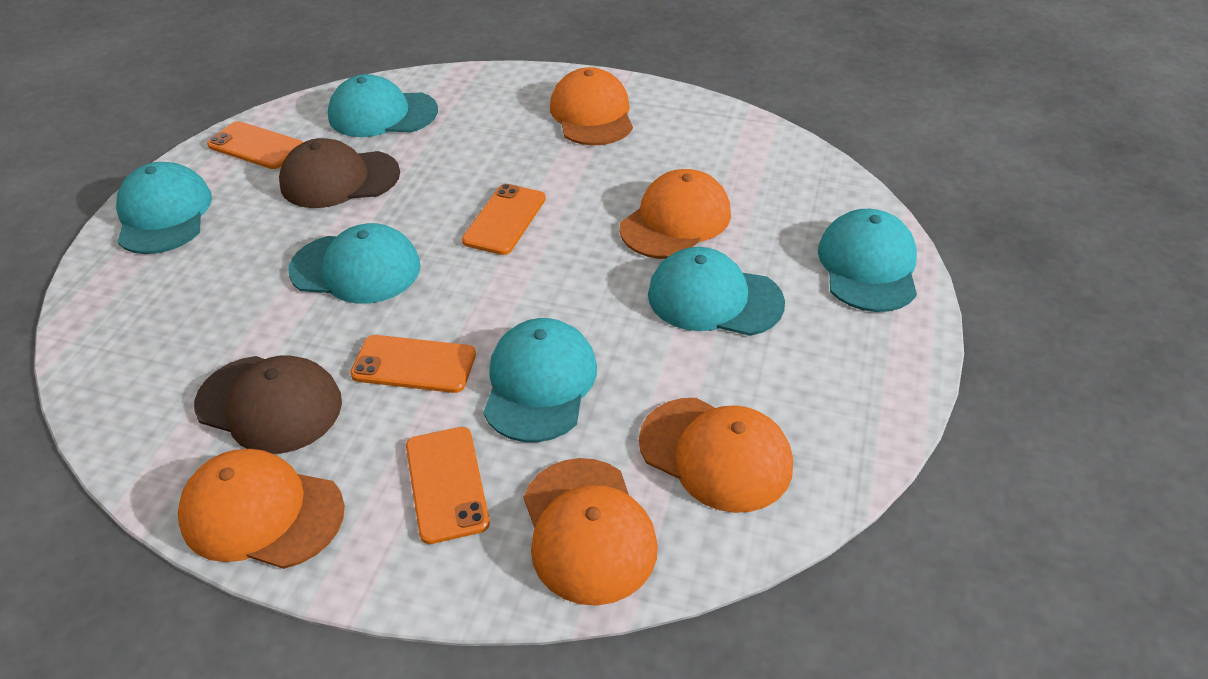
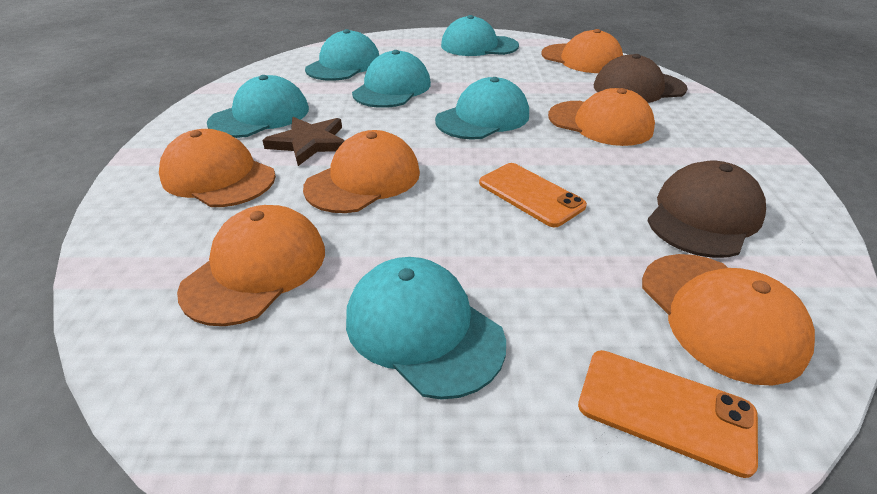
brown star: none = 0 -> [262,117,345,166] = 1
orange cap: [178,449,345,569] [523,458,658,606] [550,67,633,145] [620,169,731,259] [639,398,793,513] = 5 -> [159,129,276,207] [177,205,325,326] [303,130,420,213] [541,29,623,73] [548,88,655,146] [642,254,815,386] = 6
orange phone: [207,121,303,169] [350,335,476,393] [406,427,490,544] [462,184,546,255] = 4 -> [479,163,587,227] [578,350,758,478] = 2

